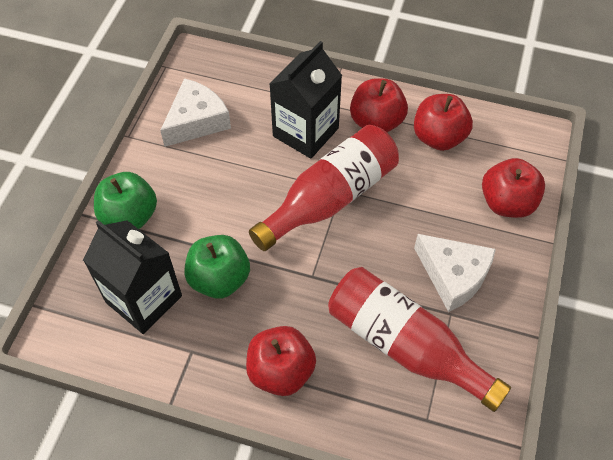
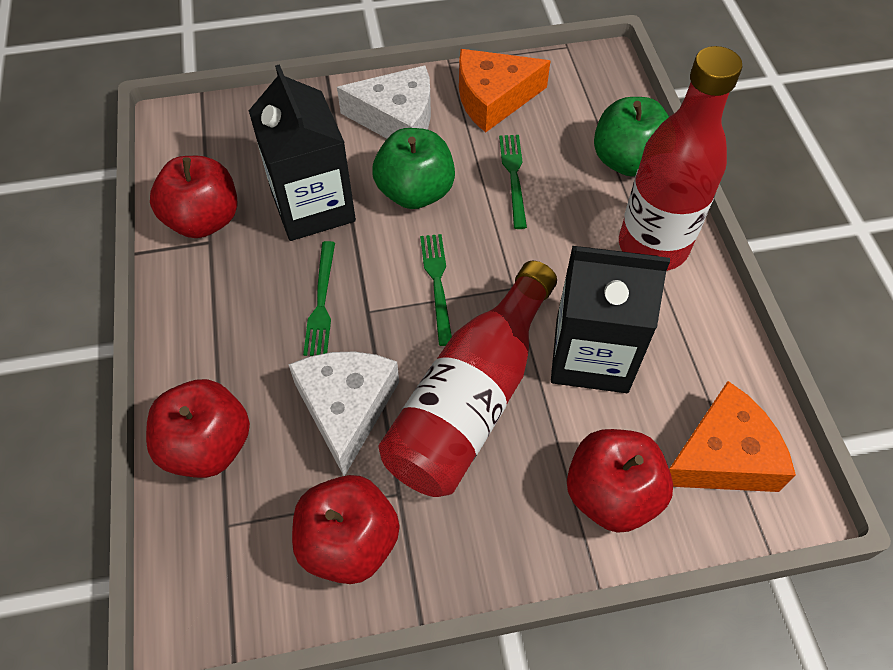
green fork: none = 0 -> [303,241,335,356] [420,234,452,346] [499,135,527,229] = 3
orange cheese: none = 0 -> [459,49,550,132] [669,381,796,492] = 2

